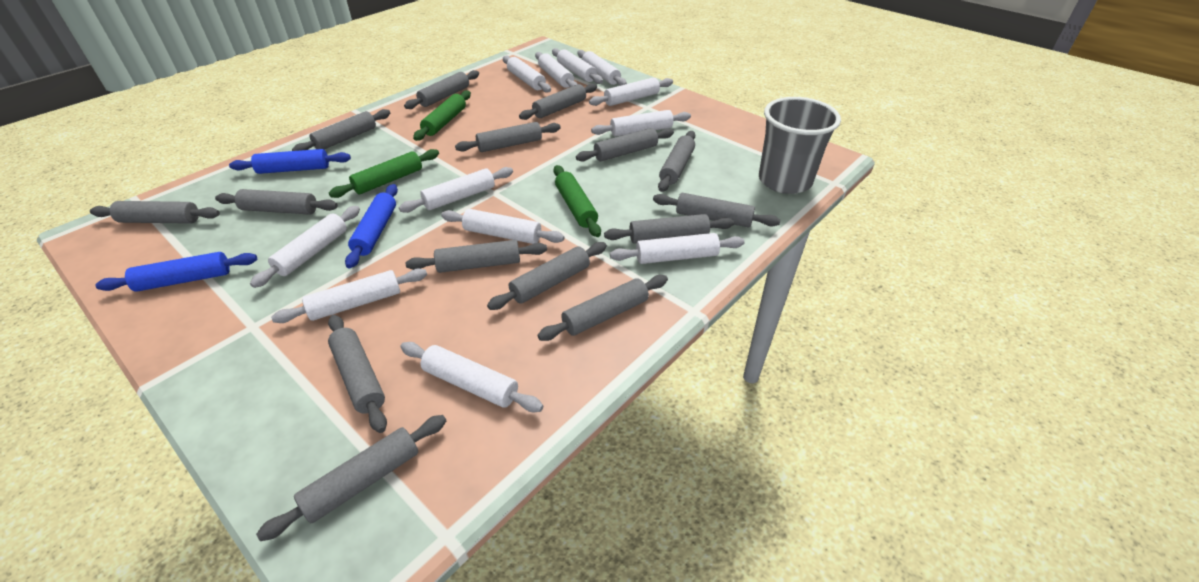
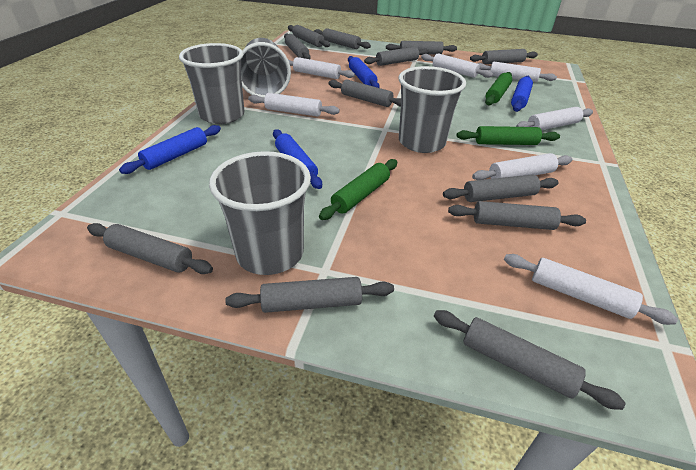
blue rolling pin: [95,252,257,292] [229,149,351,174] [345,184,398,268] = 3 -> [119,125,221,174] [273,129,322,189] [348,56,380,88] [511,76,533,112] = 4
grey cup: [759,97,841,194] = 1 -> [179,43,245,124] [209,151,311,275] [241,38,291,98] [398,66,466,153] = 4
grey rolling pin: [90,201,220,224] [215,189,338,215] [256,415,446,541] [292,109,390,151] [328,315,387,433] [404,70,479,109] [406,240,547,273] [455,122,561,152] [487,242,607,310] [519,83,597,120] [537,275,668,341] [576,128,674,162] [604,214,734,244] [653,193,780,228] [658,131,695,192] = 15 -> [87,223,213,274] [225,277,394,313] [284,33,311,59] [288,25,330,47] [314,28,371,49] [328,79,401,107] [364,47,429,66] [386,41,457,55] [434,310,626,410] [443,175,559,202] [448,201,586,230] [470,49,538,64] = 12
white rolling pin: [250,206,360,288] [271,269,427,323] [399,167,513,213] [401,342,543,412] [441,209,565,244] [503,56,551,93] [535,52,577,88] [552,48,603,84] [577,50,627,86] [589,77,673,106] [591,110,691,137] [610,233,745,264] = 12 -> [248,93,340,117] [288,57,355,79] [421,53,493,78] [472,153,572,180] [477,62,557,82] [504,254,678,325] [516,107,593,130] = 7

